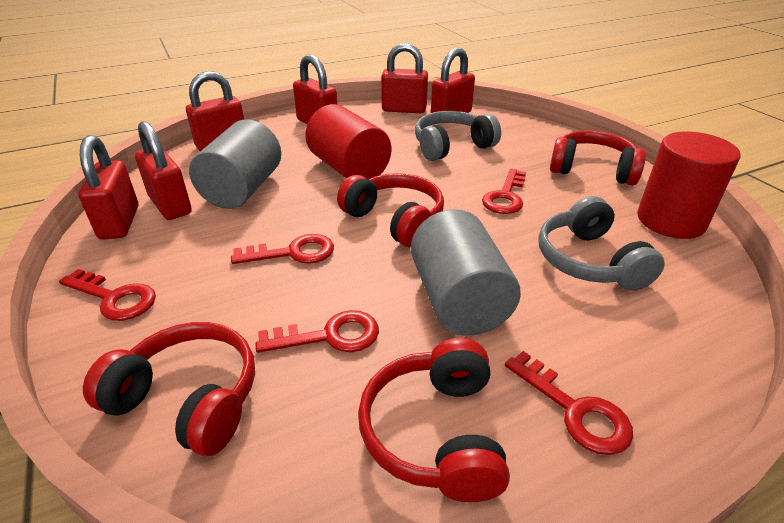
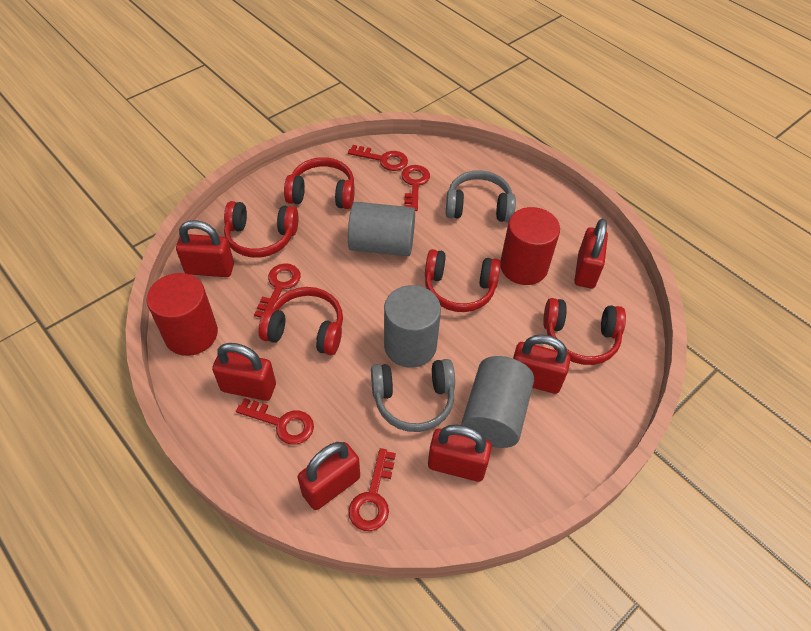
grey cylinder: [189,119,281,209] [411,209,521,336] = 2 -> [348,202,415,256] [384,285,441,368] [461,356,534,448] = 3
red headphones: [83,322,255,456] [337,173,444,248] [358,338,510,502] [550,131,646,185] = 4 -> [224,201,298,258] [259,287,343,355] [284,157,355,209] [425,249,501,312] [543,298,626,365] = 5

